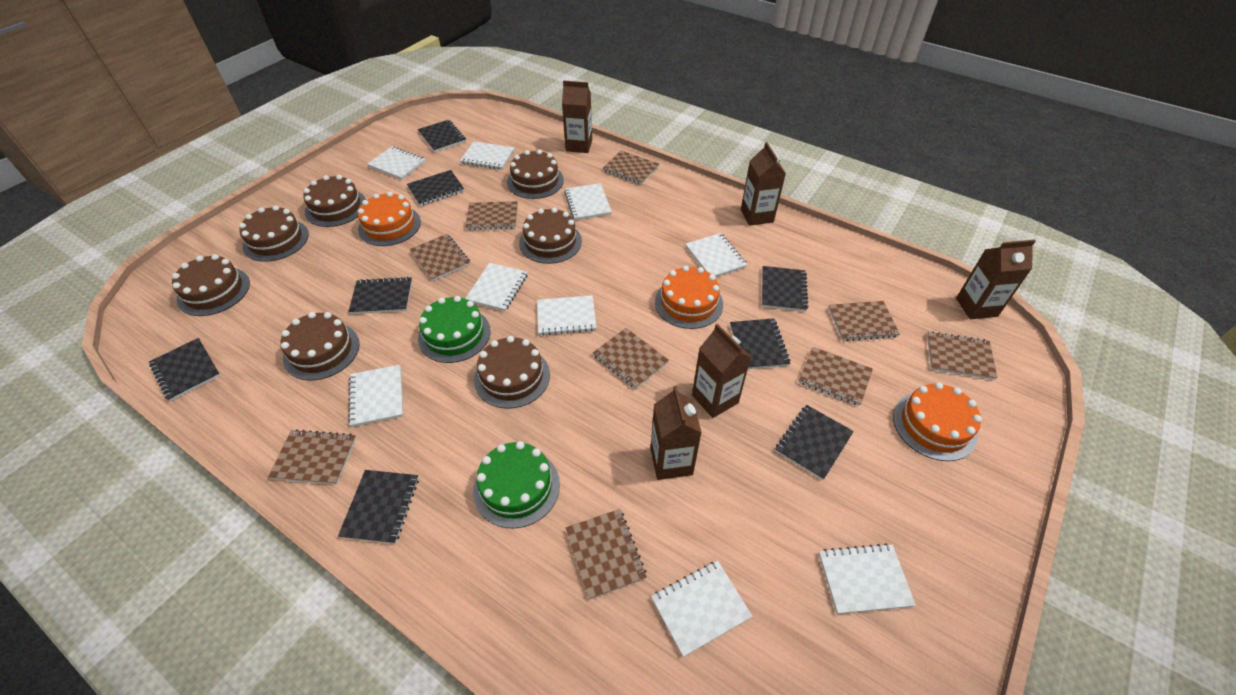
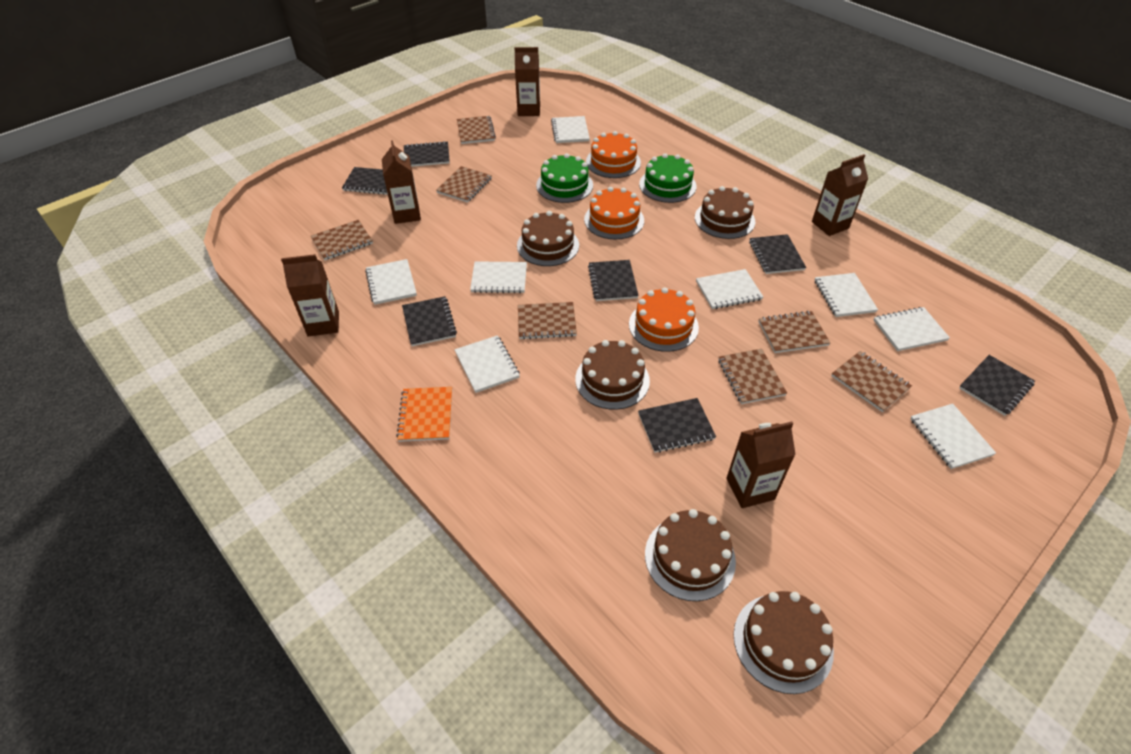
black notebook: [149,338,220,401] [338,470,419,544] [348,277,412,314] [407,170,464,206] [418,120,466,152] [730,318,791,369] [762,266,808,312] [775,405,854,480] = 8 -> [342,167,388,195] [402,296,457,346] [404,141,450,167] [588,260,639,301] [638,398,716,453] [749,234,806,274] [959,355,1035,416] = 7
brown cake: [172,254,250,316] [239,205,309,262] [281,312,360,381] [303,175,366,227] [474,336,550,409] [507,150,564,199] [519,207,582,264] = 7 -> [517,211,579,266] [575,340,650,410] [645,509,736,601] [695,186,755,239] [734,591,834,694] = 5
brown notebook: [268,429,356,485] [410,234,470,281] [465,201,518,230] [566,509,647,600] [593,328,669,389] [603,151,659,184] [798,347,873,406] [828,301,900,341] [927,331,997,380] = 9 -> [311,220,373,260] [436,166,492,203] [457,116,496,144] [518,302,577,339] [718,349,787,404] [758,311,830,353] [831,351,912,412] = 7
orange notebook: none = 0 -> [396,387,452,442] = 1
white notebook: [348,365,403,427] [367,147,426,180] [460,141,514,170] [465,263,528,311] [537,295,597,336] [564,183,612,220] [651,561,753,657] [686,233,747,277] [819,543,916,614] = 9 -> [365,259,417,305] [455,335,520,393] [470,261,527,293] [551,116,590,143] [696,269,763,309] [814,273,878,317] [873,307,950,351] [910,404,996,469] = 8

